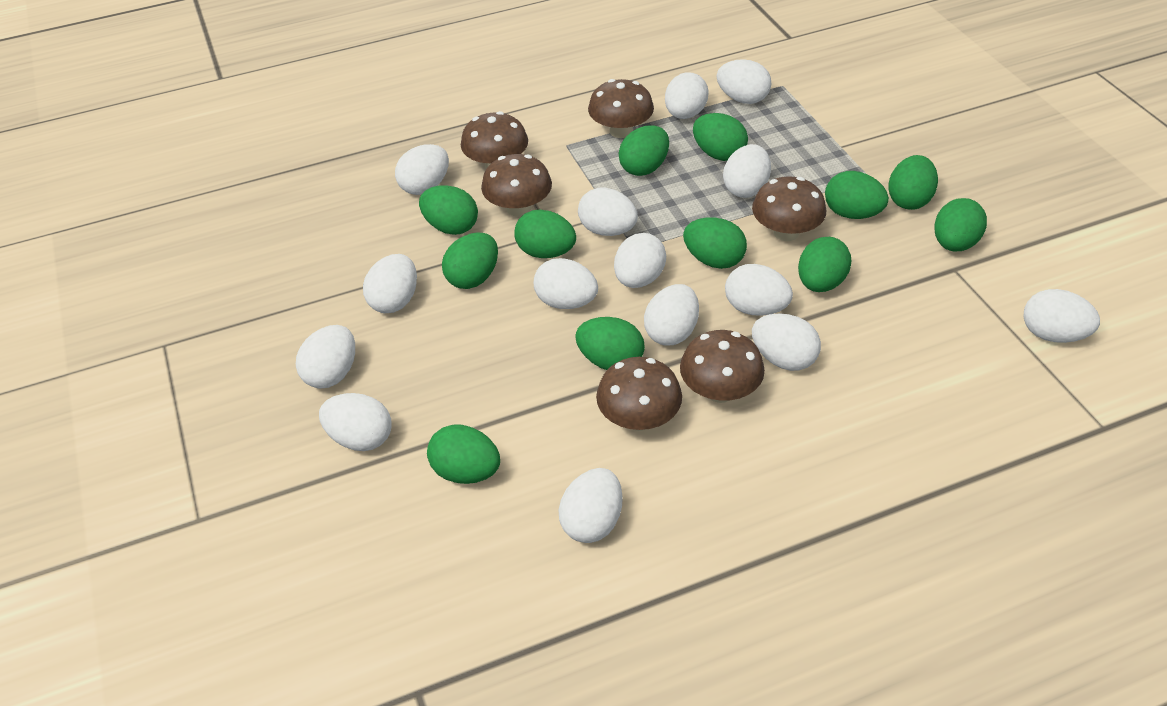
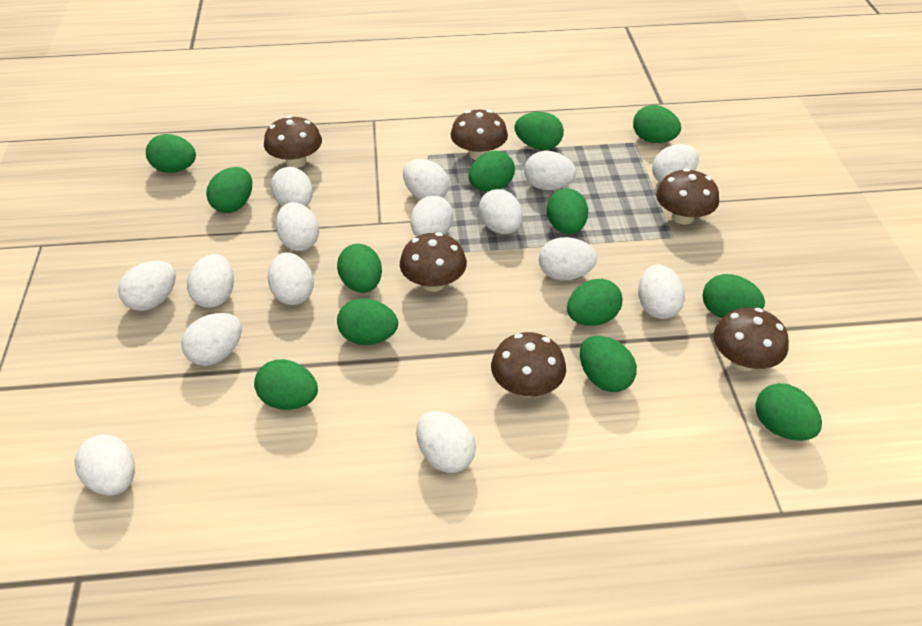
green egg: [419,185,478,235] [427,425,500,484] [442,232,498,289] [514,210,576,258] [575,317,645,370] [618,125,669,176] [683,217,747,269] [693,113,748,161] [798,237,852,292] [825,171,889,219] [888,155,938,210] [934,198,987,251] = 12 -> [146,134,196,173] [206,167,252,213] [254,359,318,410] [337,244,382,293] [337,298,398,345] [468,151,515,191] [515,112,564,150] [547,188,588,234] [567,279,622,326] [580,336,637,392] [633,105,681,143] [702,274,765,318] [756,383,822,441] = 13

